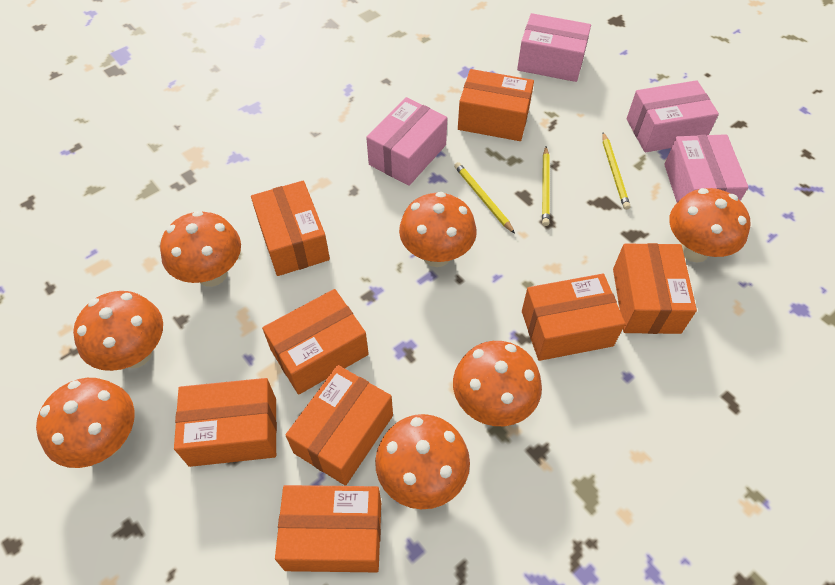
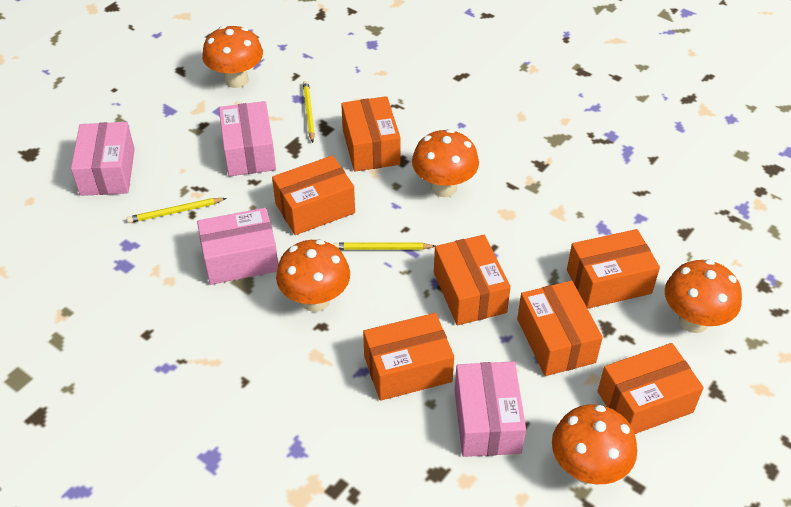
orange box: [174,378,277,467] [251,181,330,276] [262,289,369,395] [275,485,381,572] [286,365,393,486] [458,69,534,141] [522,274,625,361] [613,243,697,334] = 8 -> [272,155,355,235] [341,96,401,172] [363,313,454,401] [434,235,511,325] [517,281,603,376] [567,229,660,309] [598,343,704,434] = 7
orange mushroom: [36,378,135,468] [73,291,163,371] [160,211,241,287] [375,414,470,509] [399,192,477,267] [453,341,542,426] [669,188,751,262] = 7 -> [202,26,263,88] [276,239,350,312] [412,129,479,197] [552,404,637,484] [665,259,742,333] = 5

